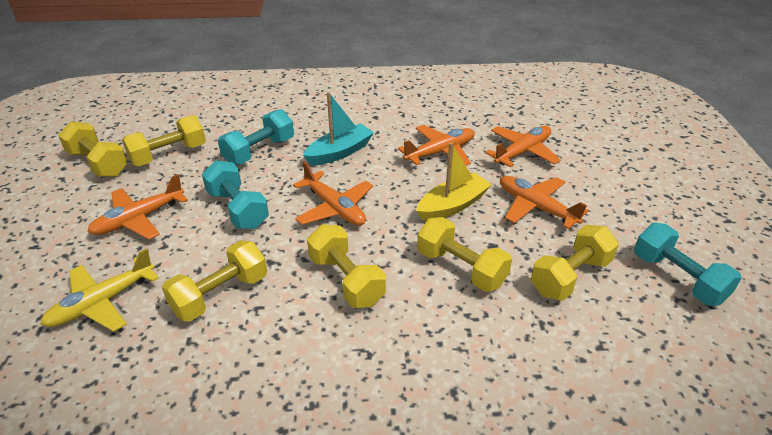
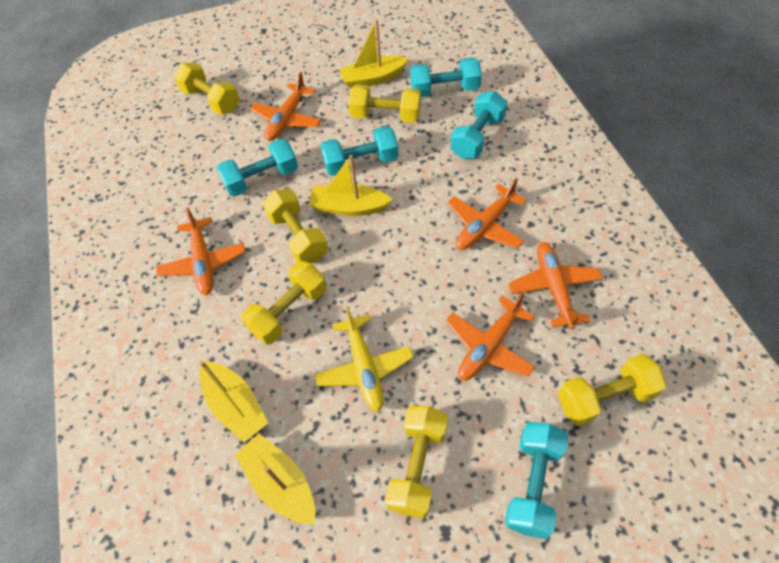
turquoise boat: [303,92,374,165] = 1 -> none = 0
turquoise dumbbell: [202,160,269,229] [218,109,294,165] [634,223,742,306] = 3 -> [217,139,298,197] [320,126,399,176] [410,57,482,97] [450,91,507,159] [505,422,568,539] = 5
yellow boat: [416,143,492,221] = 1 -> [199,361,268,443] [235,434,315,524] [309,155,393,216] [339,19,409,88] = 4

